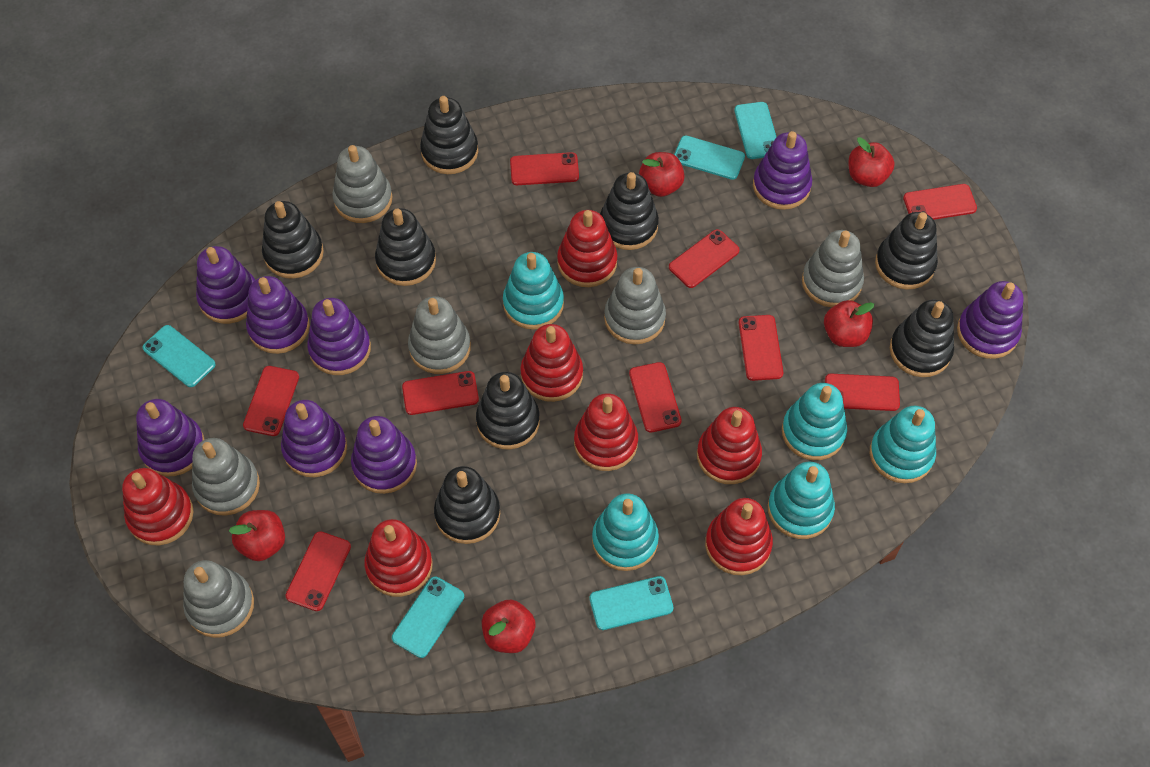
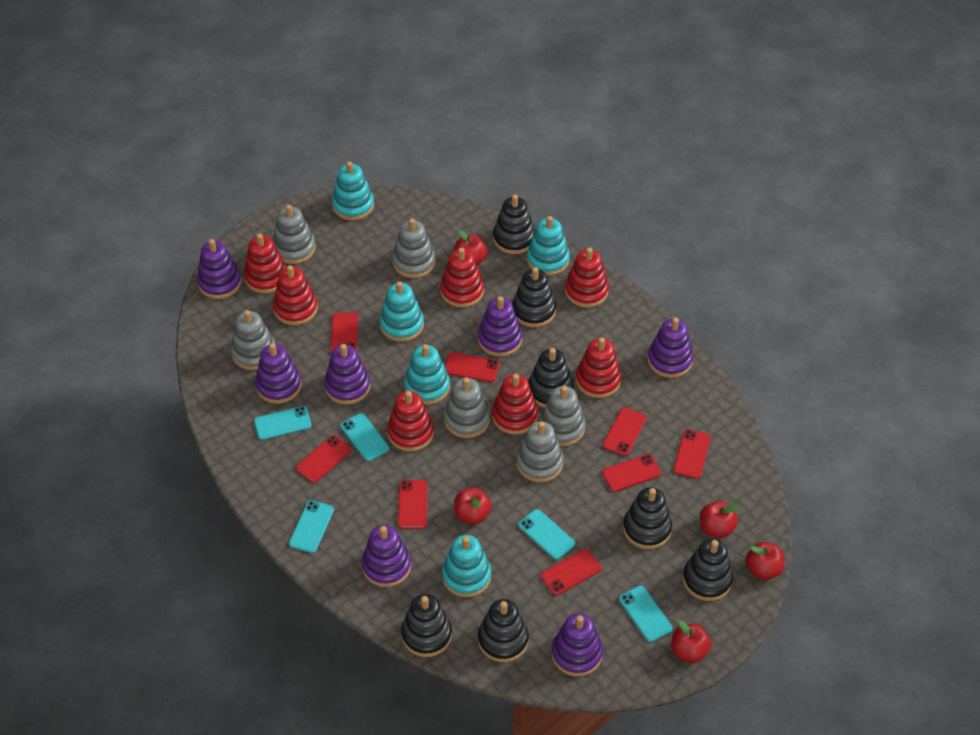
black stacking toy: [262,201,324,279] [375,208,436,286] [420,96,478,174] [434,466,500,544] [476,372,540,449] [600,172,659,250] [875,212,938,290] [890,300,954,377] = 8 -> [401,594,452,657] [478,599,529,662] [493,195,535,254] [512,267,556,327] [528,348,574,407] [623,487,672,549] [683,539,733,601] = 7
purple stacking toy: [136,399,205,477] [196,246,255,324] [246,276,310,354] [281,400,347,477] [307,298,371,375] [351,416,417,494] [753,131,812,210] [957,281,1024,359] = 8 -> [197,239,242,299] [255,343,302,404] [324,344,371,405] [362,525,411,587] [478,296,522,357] [551,613,603,677] [648,317,693,378] = 7
red phone: [243,366,299,436] [285,531,351,611] [402,371,479,415] [510,152,579,185] [629,362,682,433] [669,229,740,288] [739,315,783,381] [825,374,900,411] [903,184,977,220] = 9 -> [296,435,351,483] [330,312,359,354] [398,480,428,529] [445,352,500,382] [541,549,601,595] [602,454,661,492] [603,407,647,456] [673,429,711,479] = 8

